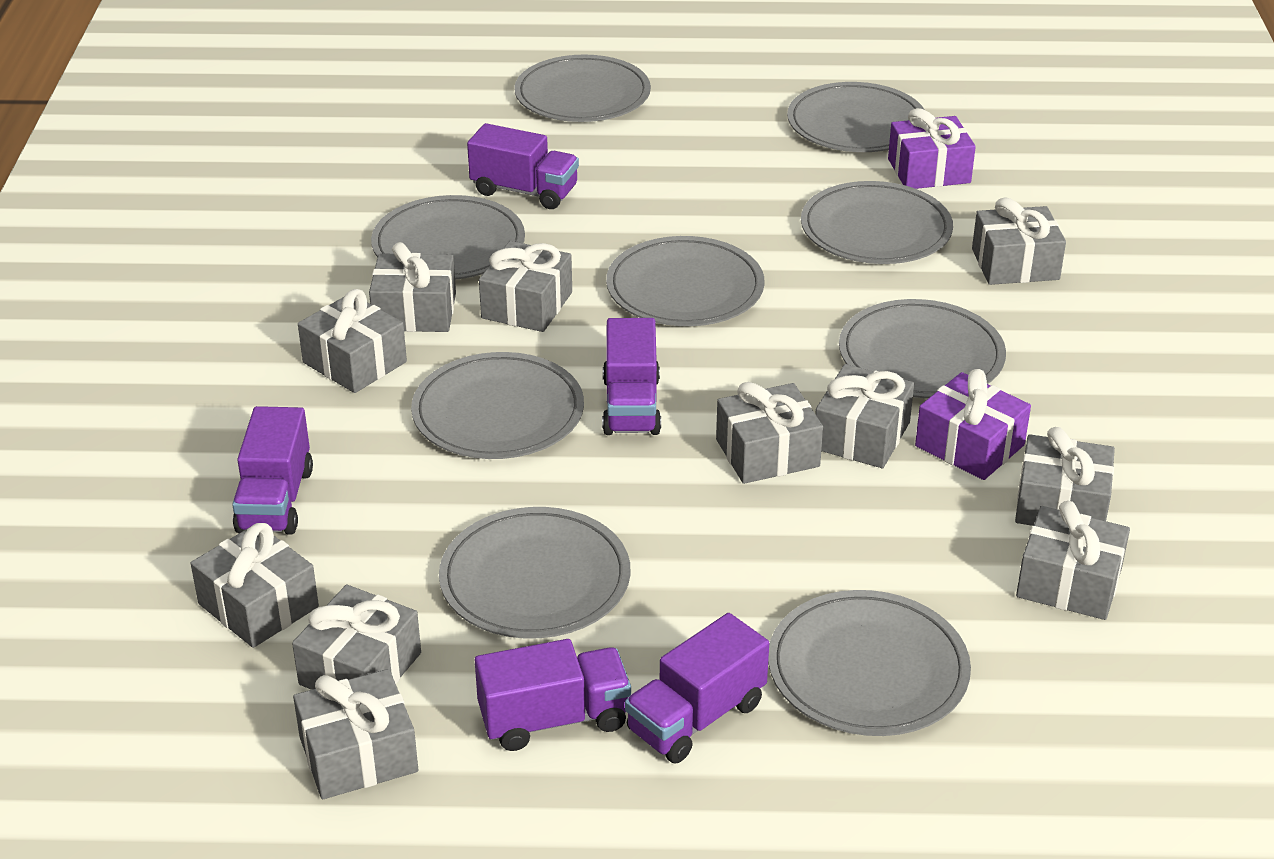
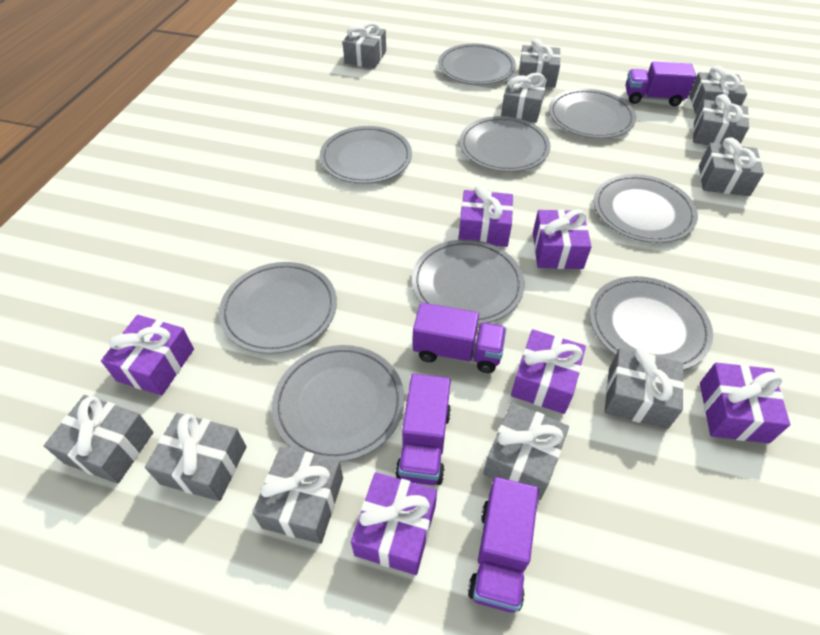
purple gift: [888,108,976,189] [915,369,1031,480] = 2 -> [101,315,194,396] [351,472,437,575] [458,185,513,247] [511,329,586,414] [533,209,592,269] [700,363,790,443] = 6
purple truck: [232,406,313,535] [467,123,579,209] [475,639,631,751] [602,318,661,435] [625,613,769,764] = 5 -> [395,374,451,485] [413,303,506,373] [468,477,539,613] [626,61,696,106] = 4

